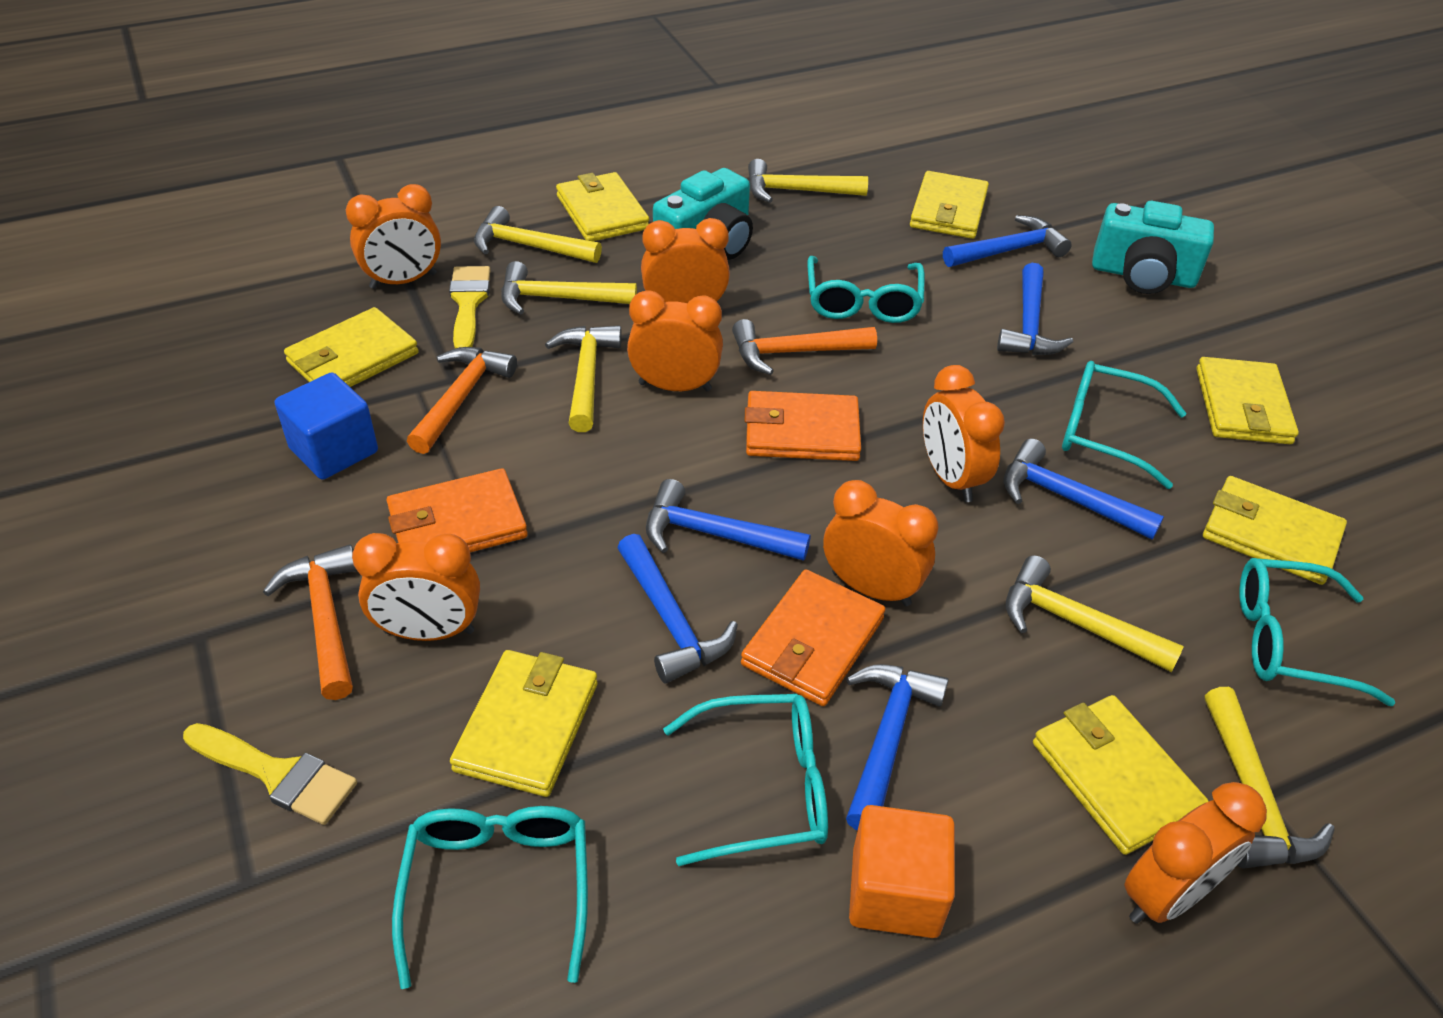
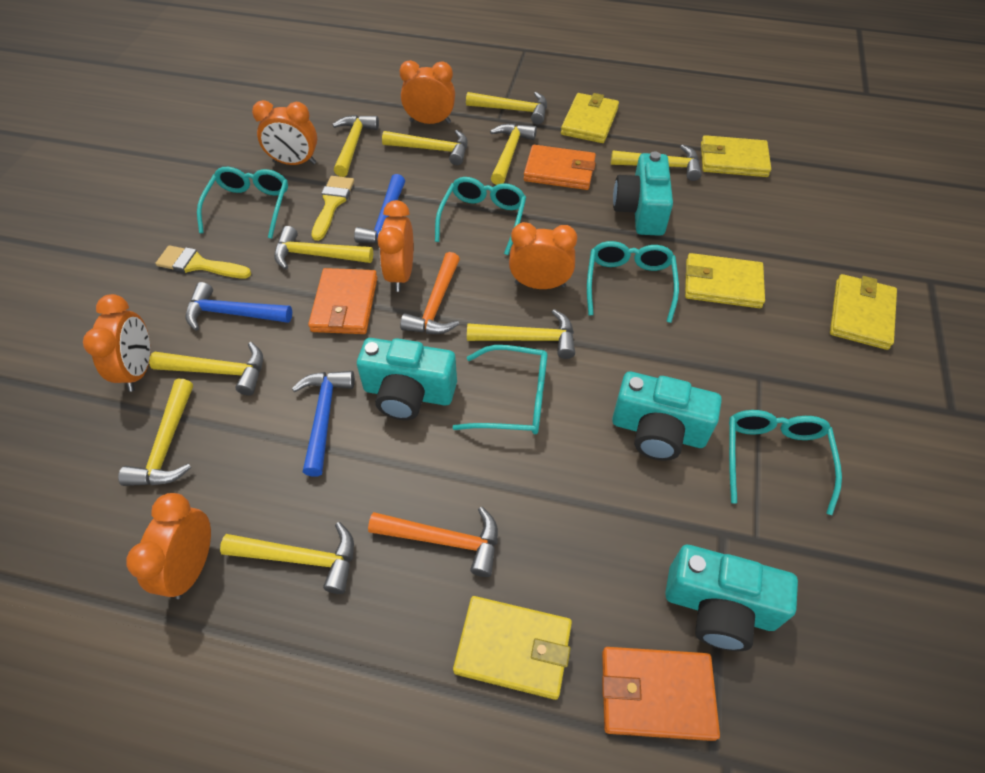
blue cube: [275,372,378,480] = 1 -> none = 0
blue hammer: [617,534,738,683] [646,479,811,561] [846,664,949,831] [943,215,1072,267] [997,263,1073,355] [1004,439,1164,540] = 6 -> [185,282,292,331] [292,371,355,477] [354,174,405,243] = 3
orange clock: [346,184,441,289] [352,533,480,641] [627,290,723,391] [641,218,730,303] [823,480,938,606] [923,365,1005,502] [1124,782,1267,924] = 7 -> [83,294,150,392] [126,493,211,599] [252,100,317,165] [377,200,413,292] [399,60,455,124] [509,222,577,289] = 6
orange cube: [849,805,955,938] = 1 -> none = 0
orange hammer: [263,544,357,700] [407,347,517,454] [732,319,877,375] = 3 -> [368,506,498,577] [400,252,460,334] = 2
turquoise camera: [653,168,753,260] [1092,201,1214,294] = 2 -> [357,338,457,420] [612,372,722,461] [613,151,673,236] [665,545,798,651] = 4
yellow hammer: [474,206,602,263] [502,261,637,315] [545,325,621,432] [748,159,868,203] [1006,555,1184,672] [1205,687,1335,869] = 6 -> [118,379,193,486] [149,342,263,395] [220,522,354,594] [274,226,373,270] [332,115,379,177] [382,130,468,165] [466,92,547,125] [467,309,575,359] [490,123,537,185] [611,144,702,181] = 10
yellow wallet: [284,307,419,387] [450,650,598,797] [556,172,649,241] [910,171,989,239] [1033,695,1209,855] [1196,357,1299,444] [1203,476,1347,585] = 7 -> [453,596,572,700] [561,93,619,143] [685,253,765,308] [701,135,771,177] [830,274,897,350] = 5

